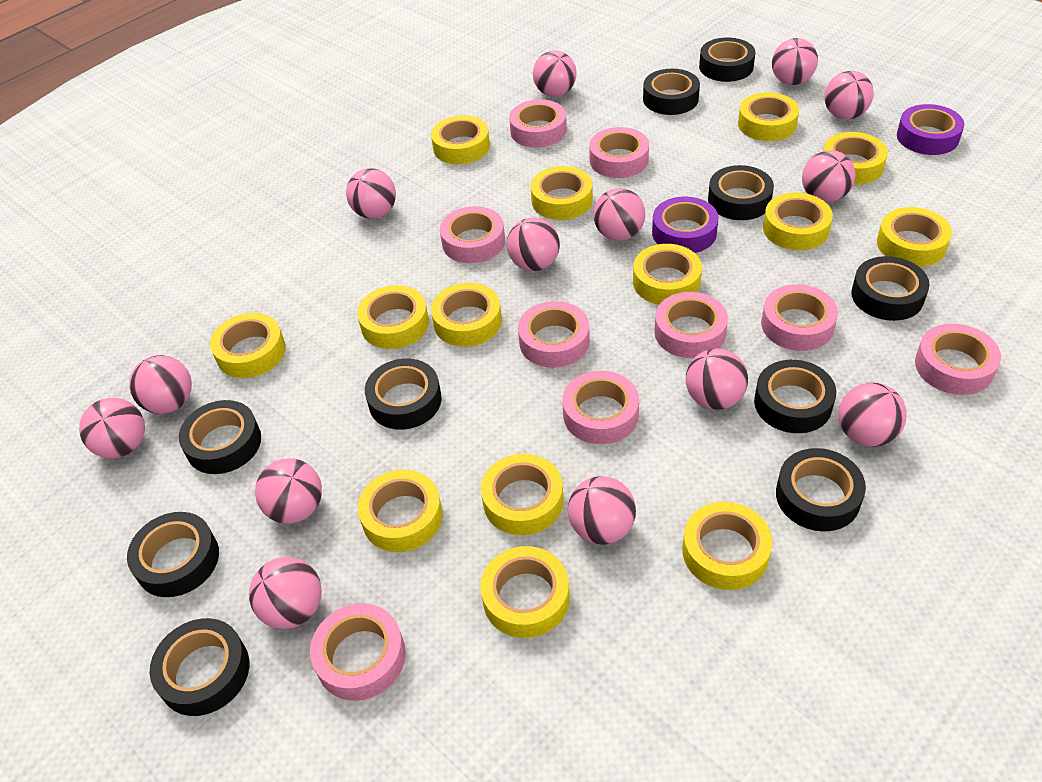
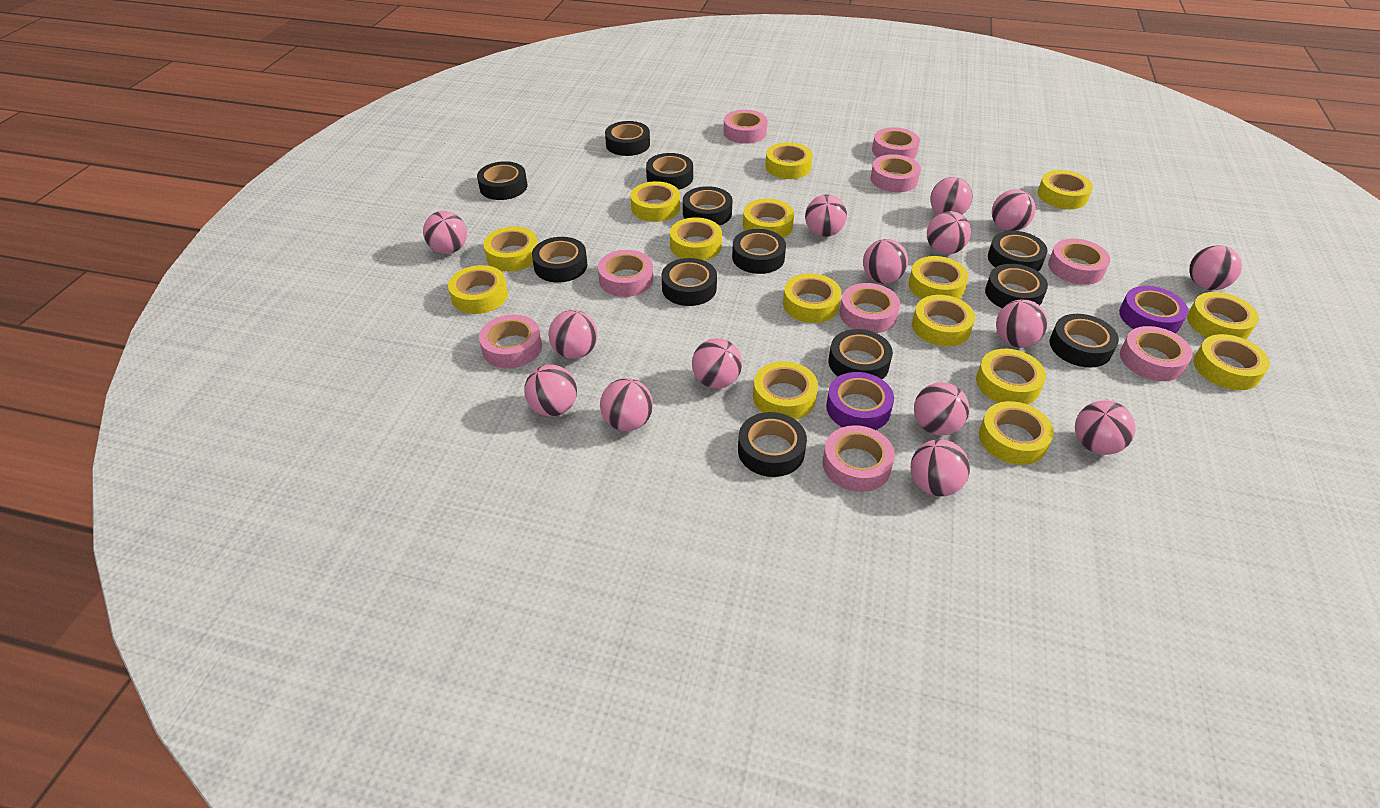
black tape: [127,512,219,597] [150,618,249,716] [179,400,261,474] [365,359,442,430] [643,69,700,115] [699,38,755,82] [708,165,774,220] [754,360,836,433] [776,448,866,532] [851,256,930,321] = 10 -> [477,161,527,200] [532,237,587,282] [605,121,650,156] [646,153,693,190] [662,258,717,306] [683,186,732,226] [732,229,786,274] [738,412,807,477] [829,329,893,379] [985,264,1048,308] [988,231,1047,271] [1050,314,1119,368] = 12
pink ball: [79,398,145,458] [129,355,192,414] [249,557,322,629] [255,458,322,524] [346,168,396,219] [507,217,560,271] [533,50,577,97] [568,476,636,545] [593,188,645,241] [686,348,748,410] [772,38,818,85] [802,150,855,202] [824,71,874,119] [838,383,907,447] = 14 -> [423,211,467,254] [524,365,577,417] [549,310,598,359] [600,378,653,431] [692,338,742,389] [805,195,847,237] [863,239,908,284] [911,439,970,496] [914,382,969,436] [927,211,971,254] [930,177,972,215] [992,190,1036,231] [996,299,1048,348] [1075,400,1136,455] [1189,245,1242,290] = 15
yellow tape: [210,313,286,378] [357,285,429,349] [358,469,443,552] [431,115,490,164] [431,283,502,347] [480,546,570,638] [481,454,564,535] [531,166,593,220] [633,244,702,305] [682,502,772,590] [738,92,799,141] [763,193,833,250] [823,132,888,185] [877,207,952,267] = 14 -> [448,265,508,314] [483,227,538,271] [631,181,680,222] [670,217,722,261] [743,198,794,238] [753,361,818,420] [765,142,813,179] [783,273,841,323] [909,256,969,299] [912,295,975,347] [976,349,1046,405] [979,401,1054,465] [1038,170,1093,209] [1187,292,1259,339] [1193,334,1270,390] = 15

